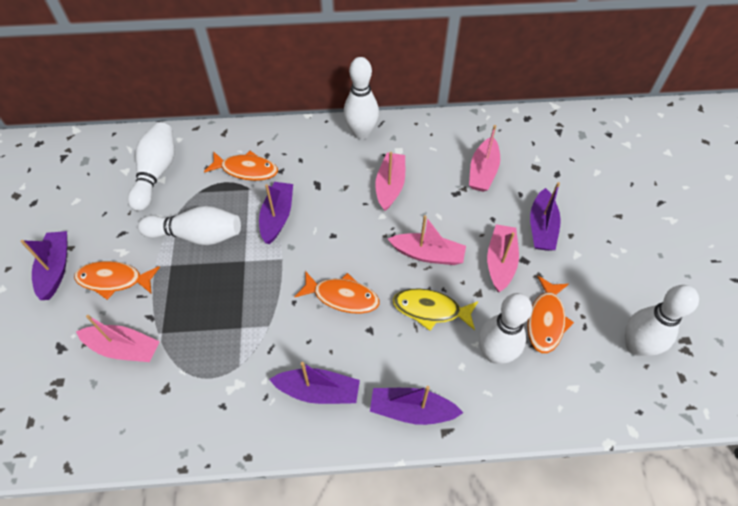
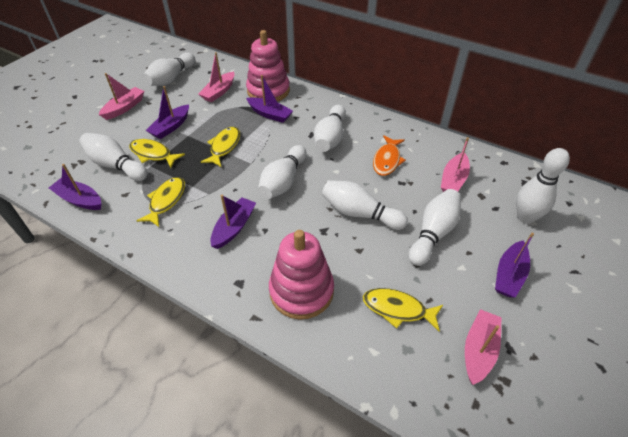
orange fish: [74,261,160,300] [204,151,278,181] [295,271,380,314] [527,276,574,353] = 4 -> [373,135,406,176] = 1
pink boat: [76,315,160,362] [375,152,405,211] [388,215,466,265] [469,125,500,192] [487,224,519,292] = 5 -> [99,73,144,120] [198,52,234,102] [441,137,470,192] [465,309,502,385] = 4
pink stacking toy: none = 0 -> [246,30,290,102] [269,230,334,320] = 2
white bowling pin: [128,122,175,211] [138,206,241,245] [344,57,379,139] [479,293,532,364] [625,285,699,356] = 5 -> [79,133,148,181] [143,52,195,86] [258,145,307,199] [314,105,346,152] [322,180,408,230] [409,189,461,266] [516,148,570,224] = 7
yellow fish: [393,288,478,331] = 1 -> [129,139,185,168] [136,177,185,227] [201,127,240,167] [363,288,443,331] = 4

